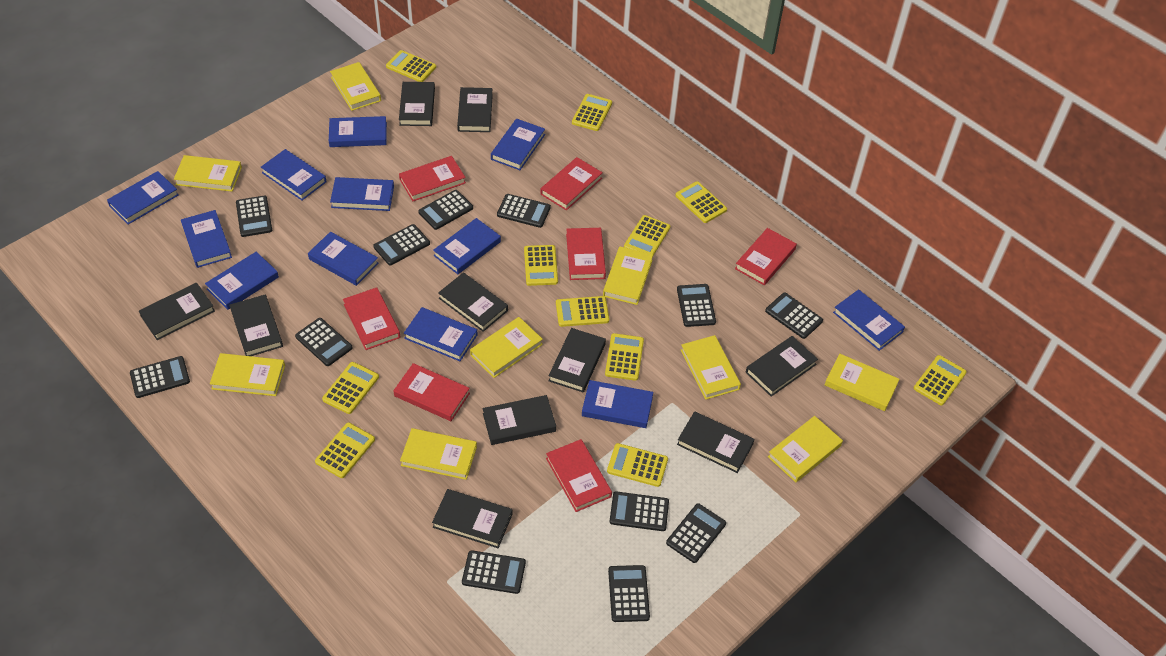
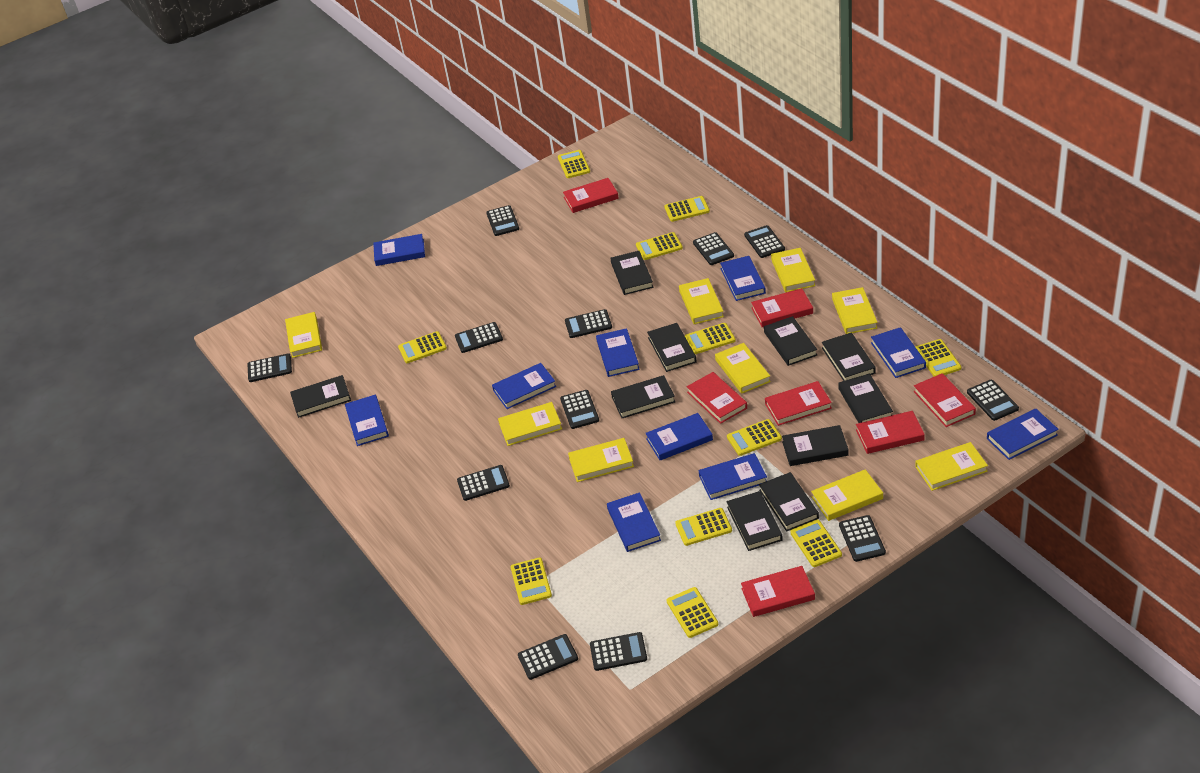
blue book: [107,171,179,225] [181,210,232,268] [205,252,279,310] [261,149,326,200] [308,232,379,286] [329,116,387,147] [330,177,394,211] [404,307,478,361] [433,218,501,274] [491,119,545,170] [582,380,654,428] [833,289,905,351] = 12 -> [345,395,389,446] [373,234,425,266] [492,363,556,409] [596,328,640,377] [607,492,661,552] [645,413,713,460] [698,453,767,500] [720,256,766,301] [871,327,926,378] [987,409,1059,460] = 10

